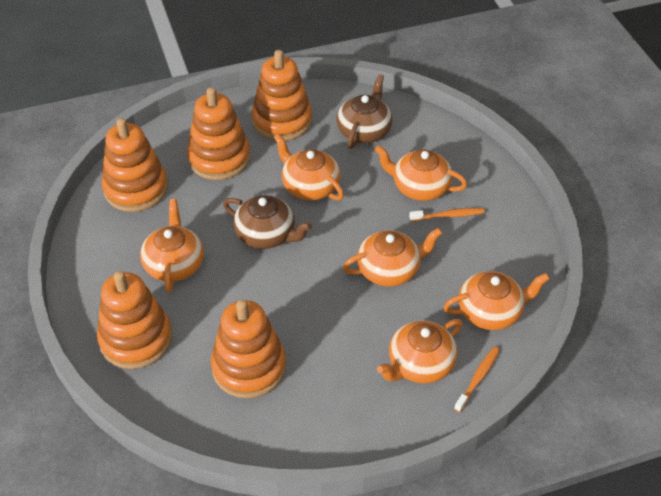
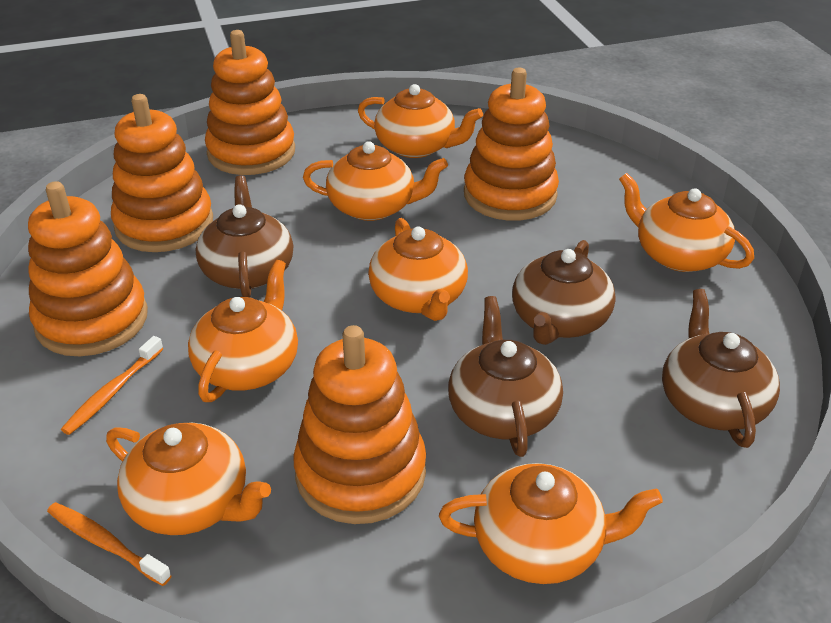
brown teapot: [223,195,312,249] [336,74,392,149] = 2 -> [196,175,293,297] [448,296,563,457] [512,240,616,345] [662,289,780,448] = 4
orange teapot: [140,199,204,293] [274,134,344,201] [343,228,443,287] [375,145,467,201] [377,319,462,383] [443,271,550,330] = 6 -> [106,423,271,535] [188,260,298,402] [303,141,448,221] [358,84,483,158] [368,218,468,321] [439,463,663,584] [619,173,754,272] = 7

